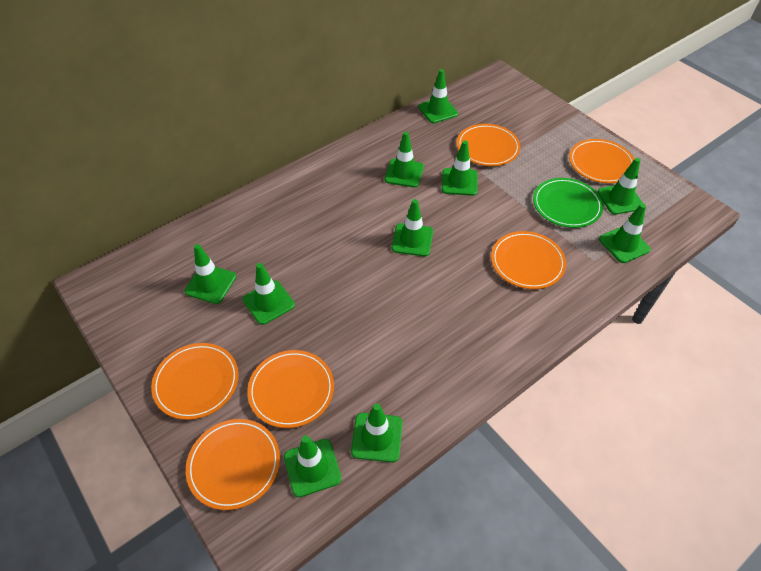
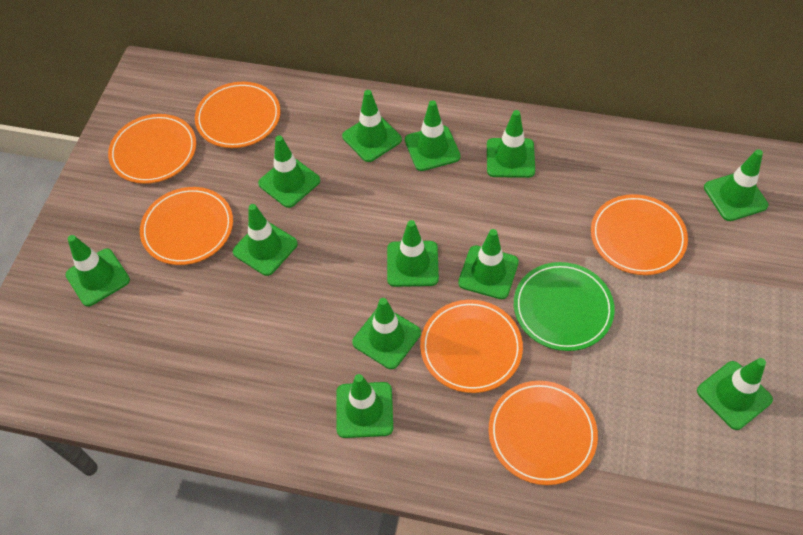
green traffic cone: [185,244,236,304] [242,263,295,325] [284,436,341,497] [351,403,403,462] [385,132,424,187] [392,199,433,257] [418,69,458,123] [442,141,478,196] [597,158,643,215] [599,204,651,263] = 10 -> [66,235,130,307] [233,204,298,276] [258,135,320,208] [336,374,393,438] [342,90,402,162] [352,298,421,369] [387,220,439,287] [405,100,461,171] [458,229,519,299] [487,110,535,178] [697,358,773,430] [704,149,768,221] = 12

